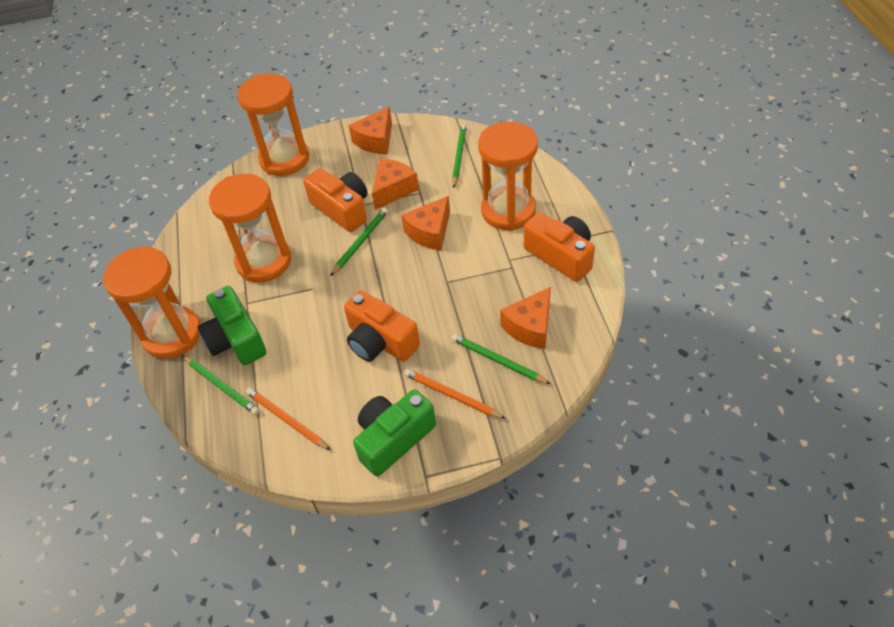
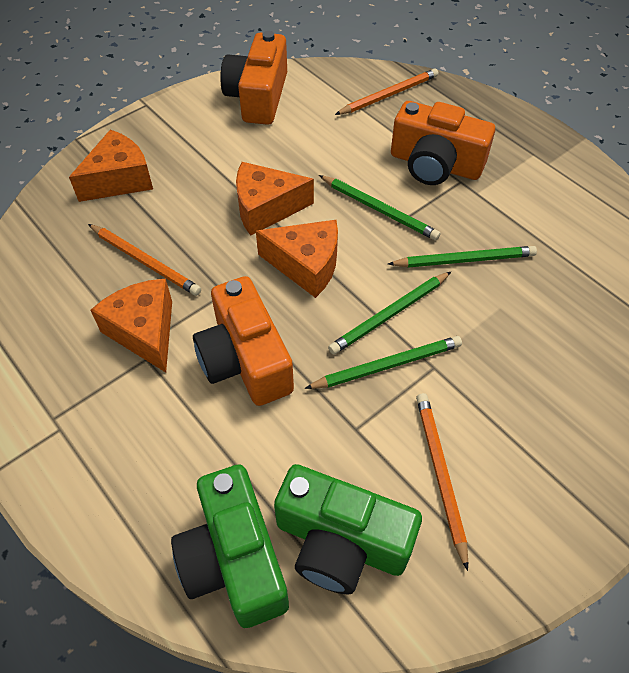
orange hourglass: [103,246,201,359] [209,174,292,282] [237,73,309,176] [478,121,538,231] = 4 -> none = 0
orange pencil: [246,388,331,450] [404,369,506,419] = 2 -> [88,224,201,296] [335,68,438,115] [416,393,468,571] = 3

